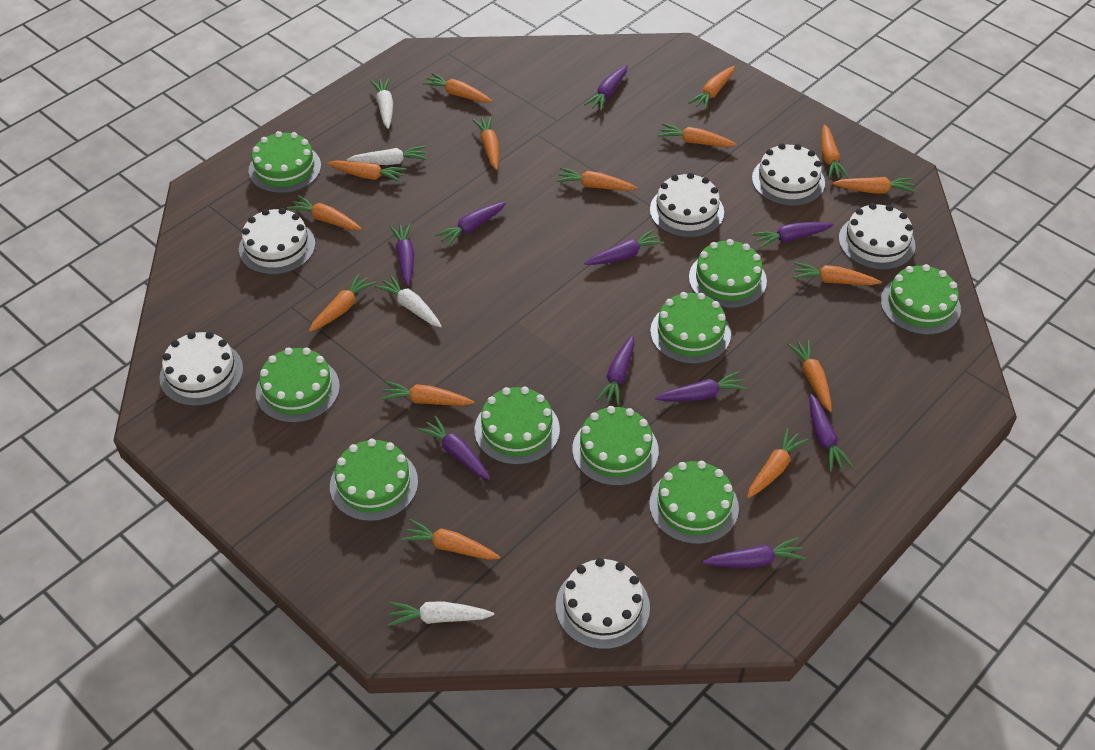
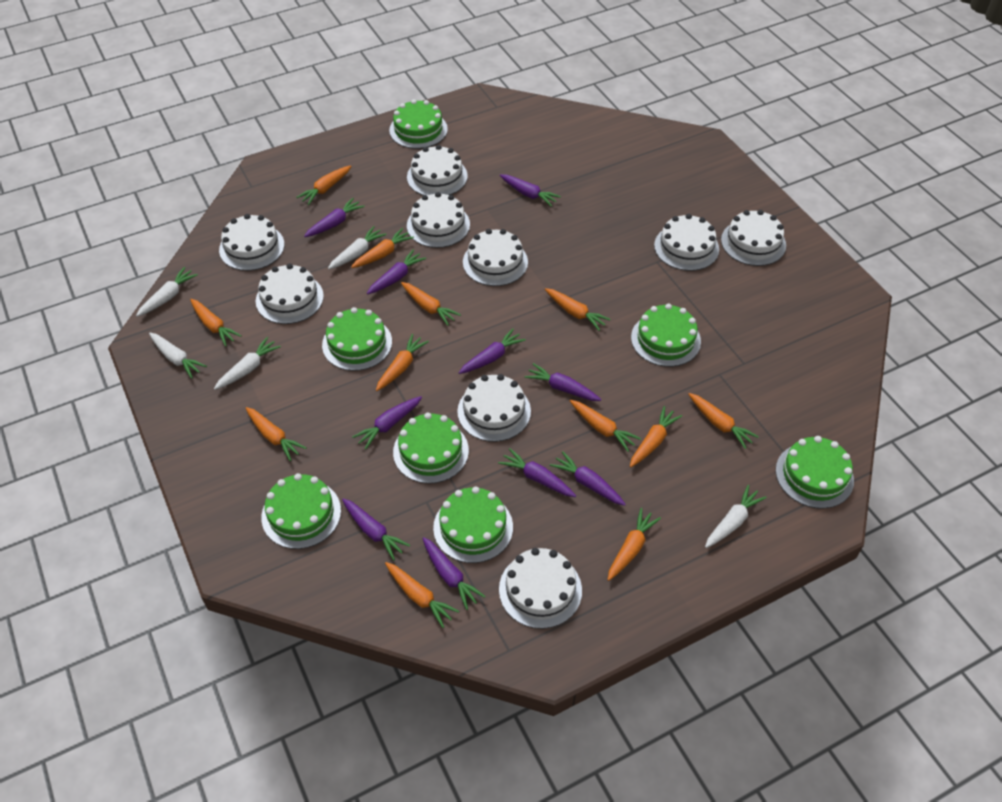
green cake: [249,131,321,193] [256,347,340,423] [330,439,418,521] [475,386,560,465] [572,406,659,486] [649,461,739,544] [650,292,731,364] [689,239,767,308] [881,264,961,335] = 9 -> [261,473,341,549] [322,307,392,371] [389,99,448,149] [393,413,469,484] [433,487,513,563] [631,303,701,367] [776,436,854,509] = 7
orange carrot: [287,195,362,230] [309,273,376,332] [327,160,407,183] [380,381,474,406] [401,519,500,560] [422,73,493,103] [472,116,499,170] [556,168,637,191] [658,123,737,147] [688,66,735,110] [747,428,808,498] [787,339,832,412] [793,262,881,285] [821,124,849,179] [832,177,916,193] = 15 -> [190,299,242,347] [246,407,306,461] [296,165,351,205] [351,228,414,268] [376,334,429,391] [385,562,459,628] [401,282,461,326] [545,288,611,331] [570,400,641,452] [608,508,661,581] [630,406,682,467] [688,393,759,449] = 12
white cake: [159,332,243,406] [239,208,315,275] [556,558,650,649] [650,173,724,238] [752,143,825,206] [839,203,915,270] = 6 -> [219,214,284,271] [256,264,324,324] [407,145,468,195] [407,192,470,248] [457,374,531,442] [463,229,528,286] [499,548,582,629] [654,214,719,271] [721,210,786,266] = 9
white carrot: [347,146,427,165] [370,78,393,129] [375,275,442,327] [388,601,494,626] = 4 -> [136,267,198,317] [149,333,207,379] [214,337,281,390] [328,226,387,270] [705,485,767,548] = 5

